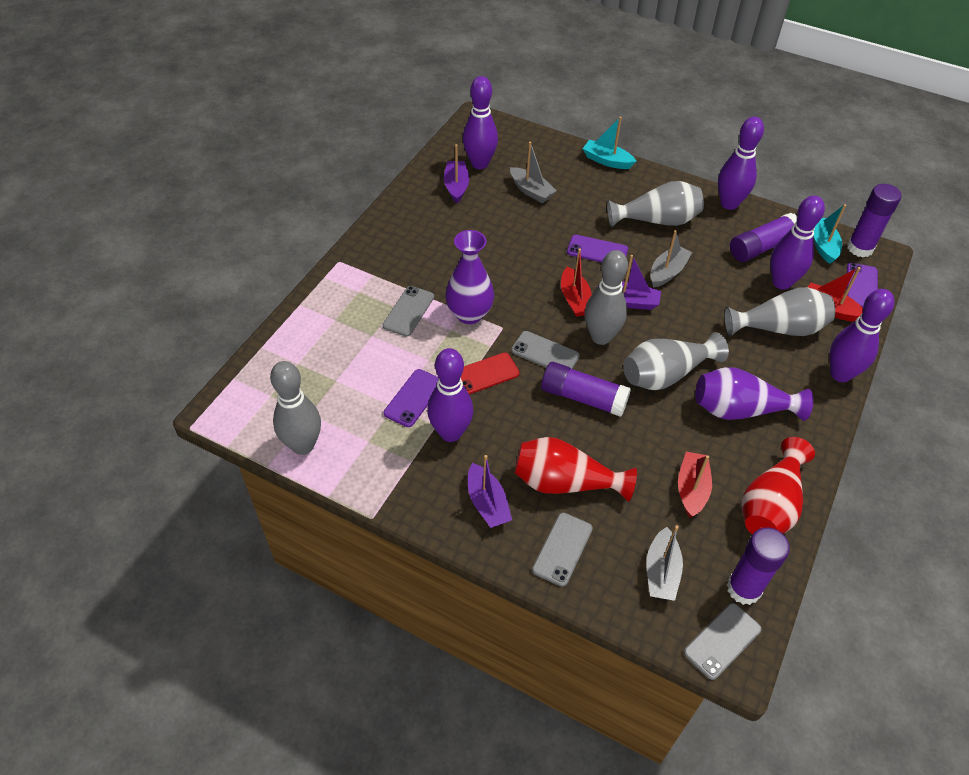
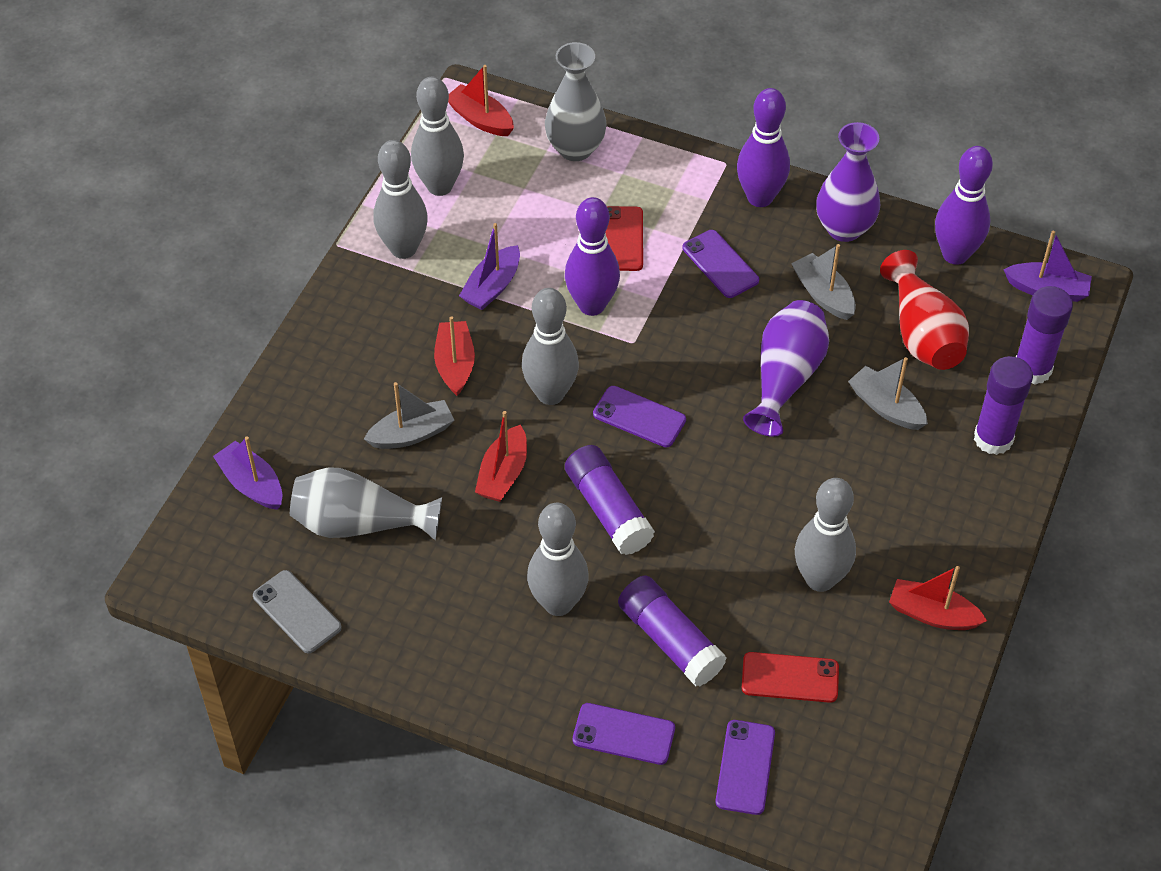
grey bowling pin: [270,361,321,455] [585,250,628,345] = 2 -> [373,140,428,259] [411,77,464,196] [522,288,579,405] [527,503,589,616] [795,478,856,592] = 5
grey phone: [382,286,434,337] [511,331,580,369] [532,513,593,587] [684,603,762,680] = 4 -> [253,570,342,653] = 1
grey vase: [607,181,704,228] [623,332,729,390] [724,287,835,337] = 3 -> [290,467,442,540] [545,42,606,161] = 2
purple bowling pin: [427,348,473,442] [463,76,498,169] [718,117,764,210] [770,196,825,290] [830,289,894,382] = 5 -> [565,197,620,316] [737,88,790,207] [935,146,993,265] = 3
purple phone: [384,369,439,427] [567,235,628,262] [846,263,878,307] = 3 -> [573,703,675,765] [593,386,686,447] [682,230,759,298] [716,720,775,815] = 4
red boat: [561,248,592,317] [678,452,712,518] [808,267,863,322] = 3 -> [434,316,475,396] [448,65,514,136] [475,411,527,502] [889,566,987,630] = 4
red phone: [461,352,520,394] = 1 -> [605,206,643,271] [742,652,839,703] = 2
red vase: [515,437,637,502] [742,437,815,534] = 2 -> [880,250,969,370] = 1
turquoise boat: [583,117,636,169] [813,204,846,264] = 2 -> none = 0

